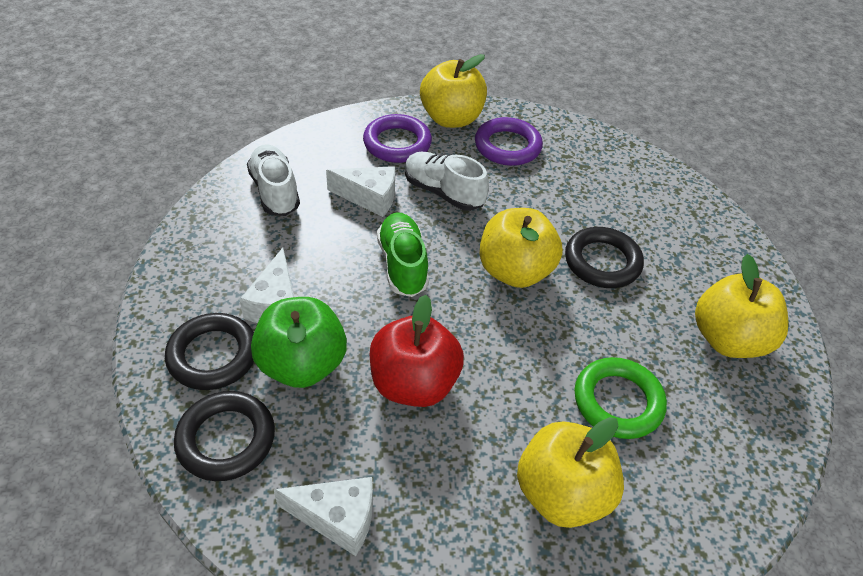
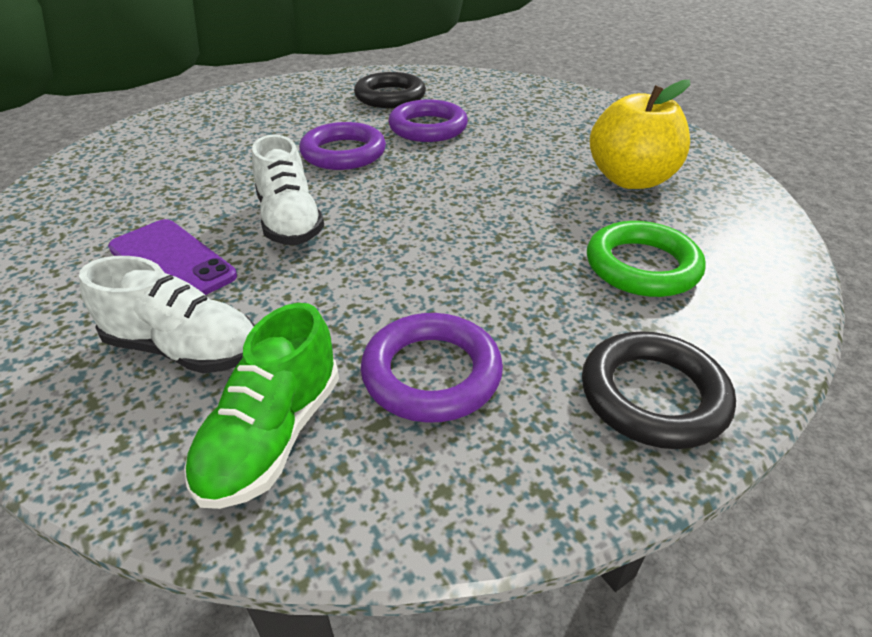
black ring: [165,313,254,390] [174,391,275,481] [565,227,644,288] = 3 -> [354,72,426,108] [582,331,736,449] = 2
green apple: [251,297,347,388] = 1 -> none = 0
purple phone: none = 0 -> [108,219,237,295] = 1
purple ring: [363,114,432,163] [475,117,543,166] = 2 -> [299,122,386,170] [361,313,503,423] [388,100,468,142] = 3
red apple: [370,295,464,407] = 1 -> none = 0
white cheese: [239,248,294,323] [273,477,373,556] [326,166,395,217] = 3 -> none = 0
yellow apple: [420,54,487,128] [480,208,563,288] [517,417,624,528] [695,254,788,358] = 4 -> [590,80,690,189] = 1

